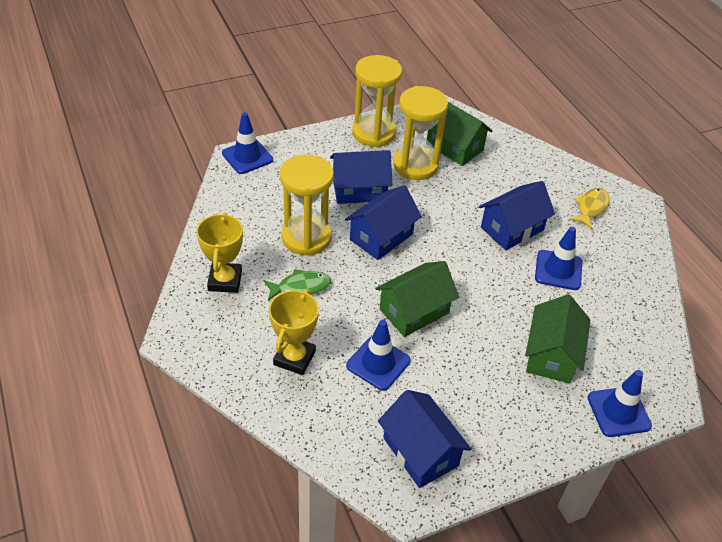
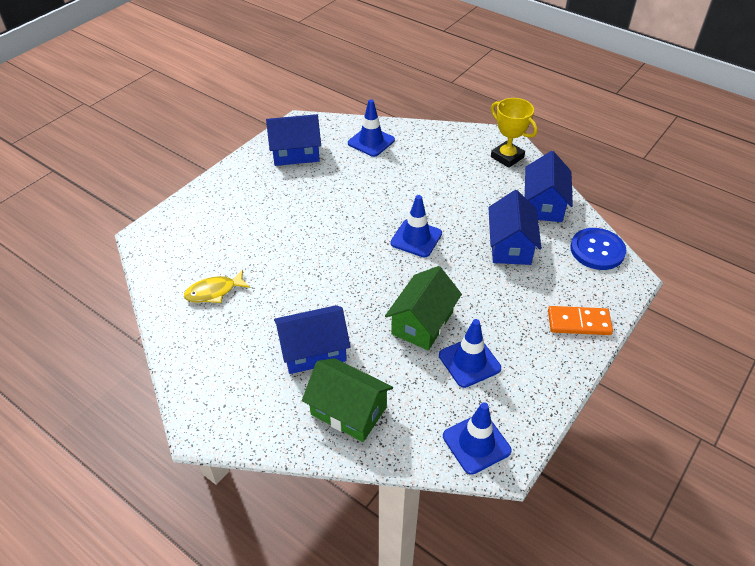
blue button: none = 0 -> [570,228,626,270] = 1
green fish: [263,269,331,301] = 1 -> none = 0
green house: [375,261,459,337] [427,102,492,166] [525,295,590,384] = 3 -> [302,358,393,442] [385,266,462,350] = 2
orange domino: none = 0 -> [548,306,613,335] = 1
yellow hourglass: [280,154,334,256] [352,55,402,147] [393,86,448,180] = 3 -> none = 0
yellow trophy: [196,212,243,293] [269,289,319,375] = 2 -> [491,98,537,168] = 1

